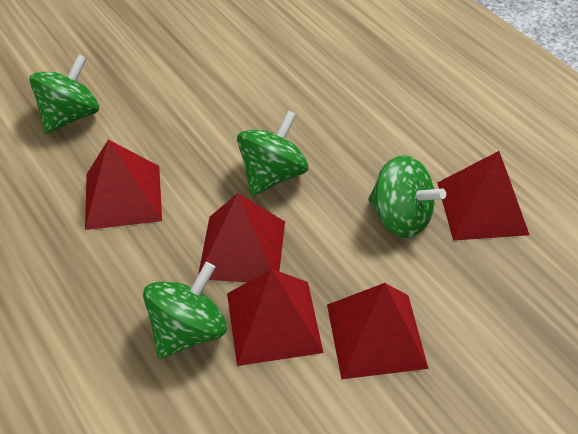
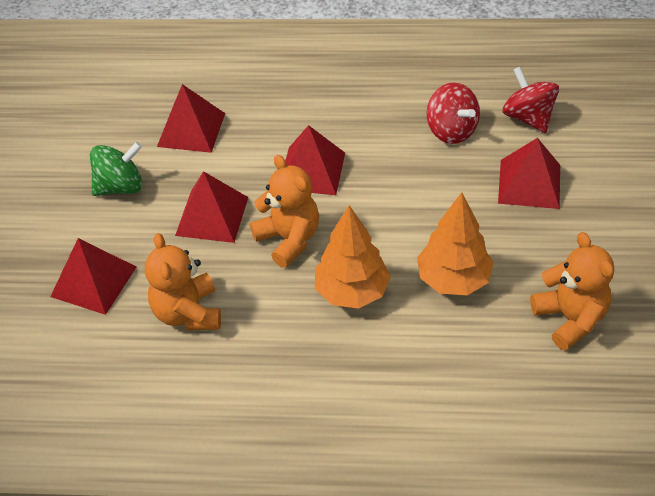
green spinning top: [29,54,99,134] [143,262,227,359] [237,110,308,196] [368,155,446,238] = 4 -> [90,142,142,196] = 1
orange teddy bear: none = 0 -> [145,233,221,331] [250,155,319,268] [530,232,614,351] = 3
orange tree: none = 0 -> [315,205,391,309] [417,192,494,295] = 2
red spinning top: none = 0 -> [427,82,480,144] [503,67,559,133] = 2

